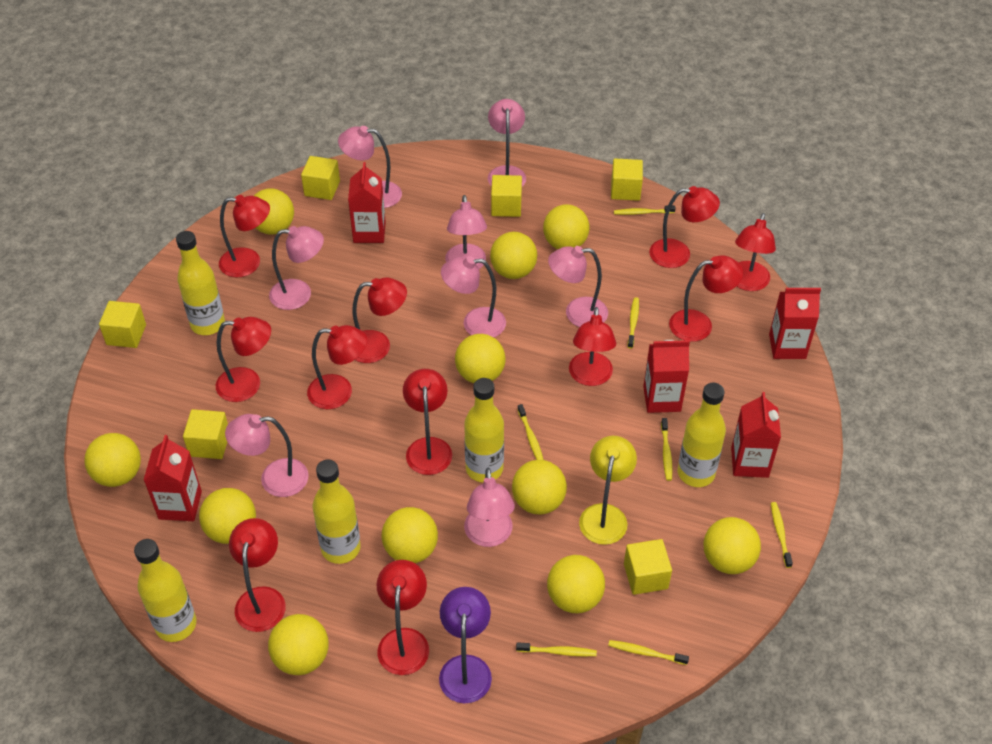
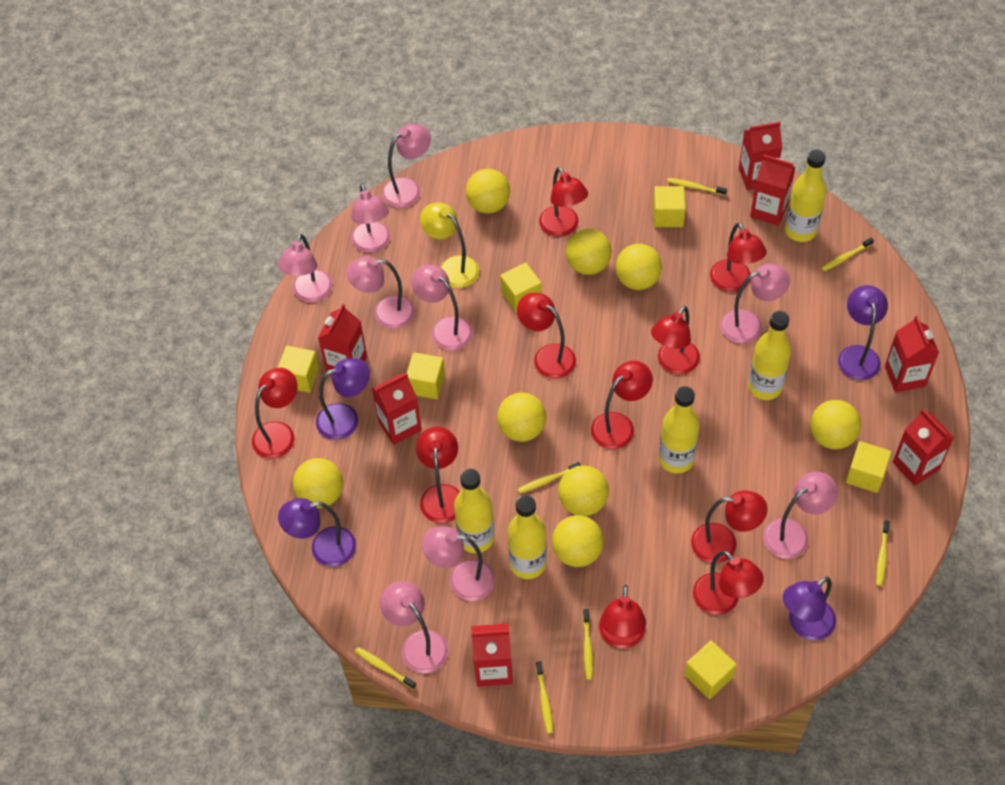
pink lamp: [225,414,309,497] [269,226,324,310] [338,126,402,208] [441,256,506,337] [445,195,487,269] [464,468,515,547] [488,99,526,186] [548,246,608,327] = 8 -> [278,234,333,302] [346,257,415,329] [351,184,391,253] [380,581,448,674] [382,124,431,208] [411,265,473,351] [422,526,495,601] [720,264,790,344] [763,472,838,559] = 9
purple lamp: [439,587,492,703] = 1 -> [278,498,356,567] [316,358,370,440] [783,577,836,640] [838,285,888,380] = 4
red carton: [144,435,202,521] [348,162,386,243] [643,340,690,413] [731,392,781,478] [769,288,821,359] = 5 -> [318,304,367,372] [372,373,422,445] [471,623,513,687] [739,122,782,190] [750,155,795,226] [885,316,939,392] [893,409,954,486] = 7
red lamp: [216,317,271,402] [219,195,270,277] [229,518,286,632] [307,325,367,409] [352,277,407,363] [377,560,429,675] [403,369,452,475] [569,307,616,386] [649,186,720,268] [669,255,743,342] [735,213,776,291] = 11 -> [252,368,298,459] [416,427,460,523] [517,293,576,379] [539,167,588,237] [591,361,653,449] [599,585,646,649] [651,306,700,374] [691,490,768,563] [693,551,764,615] [710,222,767,292] = 10
yellow ball: [84,433,141,487] [199,488,256,544] [254,188,294,235] [268,614,329,675] [382,507,438,563] [455,334,505,383] [490,232,537,279] [512,460,567,515] [543,204,590,249] [547,555,605,613] [703,517,761,574] = 11 -> [293,458,343,508] [466,169,510,214] [497,392,546,442] [552,515,604,567] [558,465,609,516] [566,229,612,275] [615,244,662,290] [810,400,861,449] = 8

